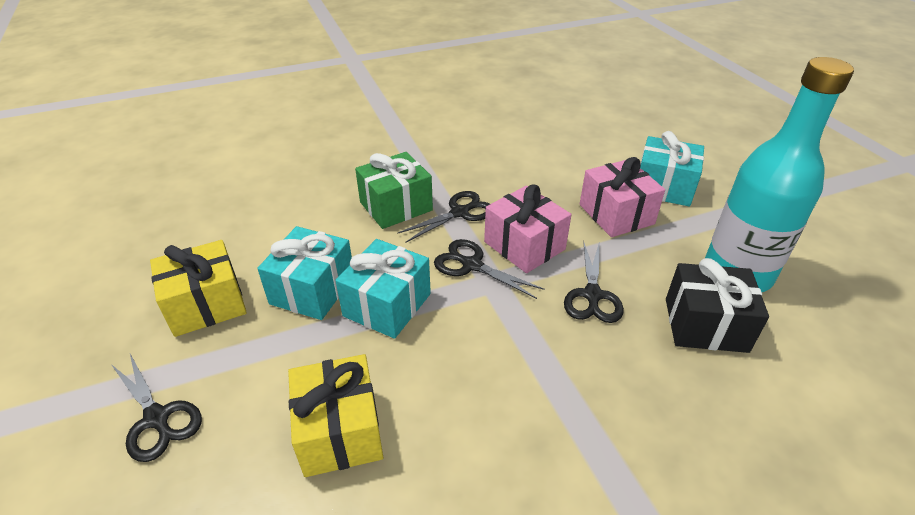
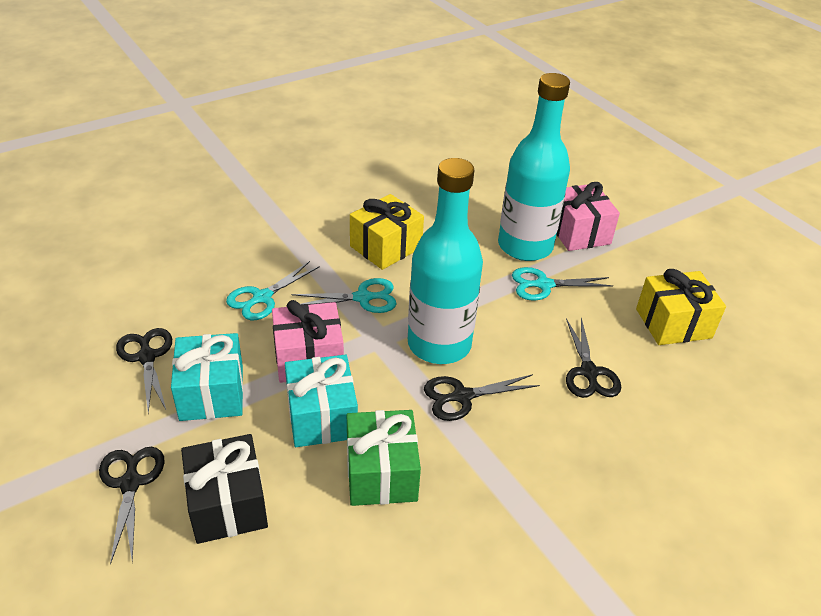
turquoise bottle: [705,57,854,292] = 1 -> [408,158,483,364] [498,73,570,261] = 2
turquoise gift: [257,226,352,320] [335,239,431,339] [640,131,704,206] = 3 -> [171,333,243,421] [285,355,358,447] = 2
turquoise scissors: none = 0 -> [226,261,320,320] [292,278,397,313] [512,267,613,301] = 3

